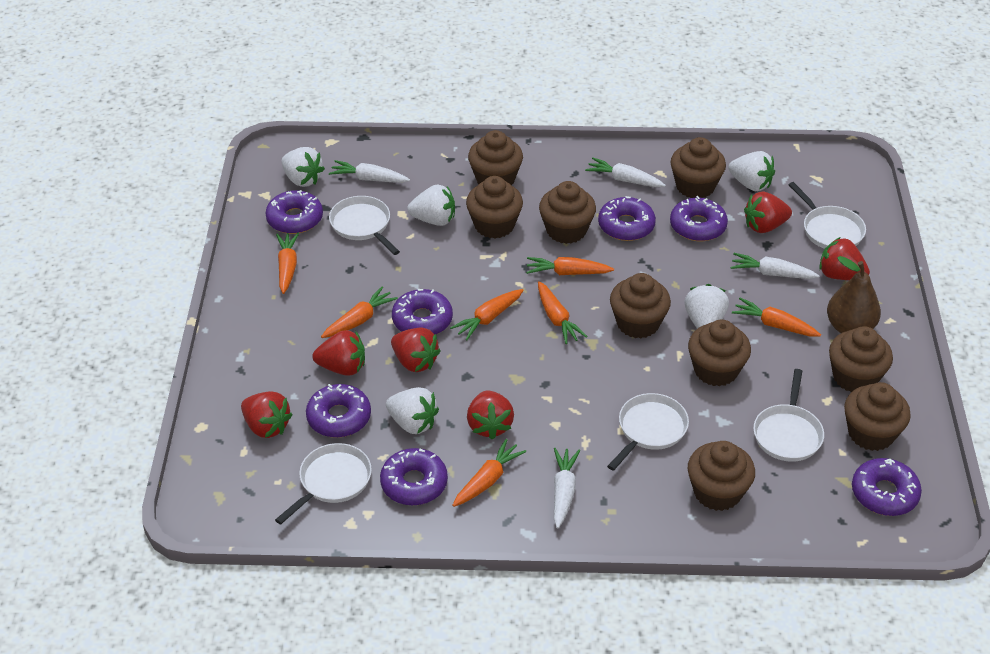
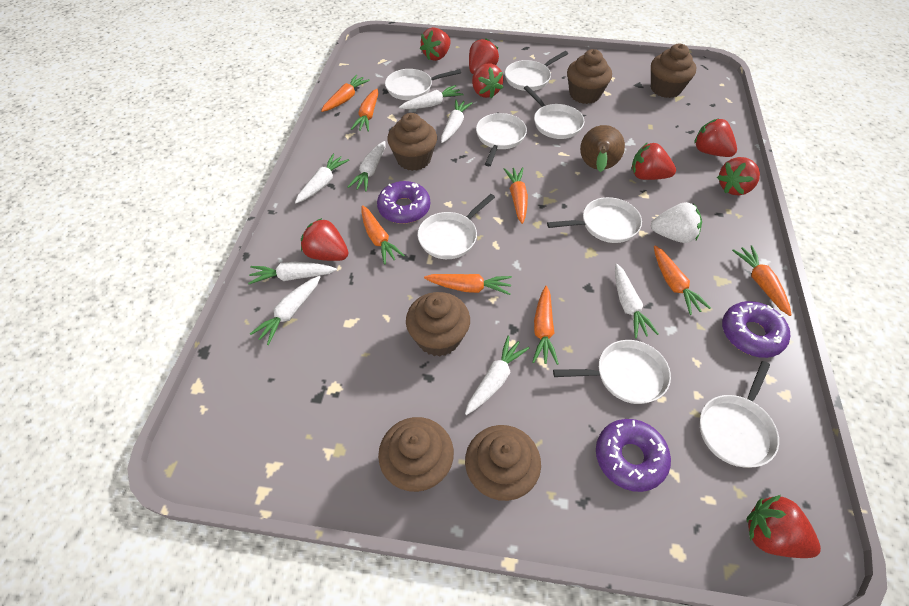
brown cupcake: [466,176,523,238] [468,130,523,185] [539,181,596,244] [610,273,671,339] [671,137,726,198] [688,320,751,386] [688,441,755,511] [829,326,893,392] [844,382,911,451] = 9 -> [378,417,454,492] [387,113,437,171] [406,292,470,357] [465,425,541,501] [567,49,612,104] [651,44,696,98] = 6
orange carrot: [276,233,299,294] [321,286,398,338] [450,289,524,340] [452,439,526,507] [526,257,614,275] [538,281,588,344] [732,298,821,337] = 7 -> [321,75,370,112] [351,89,378,132] [361,205,405,264] [424,274,512,295] [504,167,528,224] [532,286,559,365] [654,246,711,315] [732,245,791,316] = 8
purple donut: [265,190,323,234] [306,384,371,438] [380,448,448,506] [392,289,453,334] [598,196,656,241] [670,196,728,241] [852,458,922,516] = 7 -> [377,181,430,224] [596,419,671,492] [722,301,790,358] = 3
red strawberry: [241,391,293,438] [312,330,365,376] [391,328,441,372] [467,391,514,440] [744,192,792,233] [819,237,870,280] = 6 -> [301,218,348,261] [420,27,451,61] [469,38,499,74] [472,64,504,98] [632,142,676,180] [694,119,737,157] [717,157,760,196] [746,495,821,558] = 8
white carrot: [329,160,410,183] [554,448,580,529] [585,157,666,187] [731,253,820,279] = 4 -> [248,262,337,284] [250,276,320,345] [295,154,349,203] [348,141,386,192] [399,85,464,109] [441,99,472,143] [465,336,530,415] [615,264,659,338] = 8
white pan: [275,443,372,525] [329,196,400,255] [607,393,689,471] [753,369,824,462] [788,182,866,249] = 5 -> [385,69,461,100] [418,194,495,259] [476,113,527,166] [505,51,568,91] [524,86,584,139] [547,197,642,243] [553,340,671,404] [700,361,779,467] = 8
white strawberry: [281,147,325,187] [386,387,439,434] [407,184,455,226] [685,284,729,329] [728,151,775,191] = 5 -> [651,202,702,243] = 1

